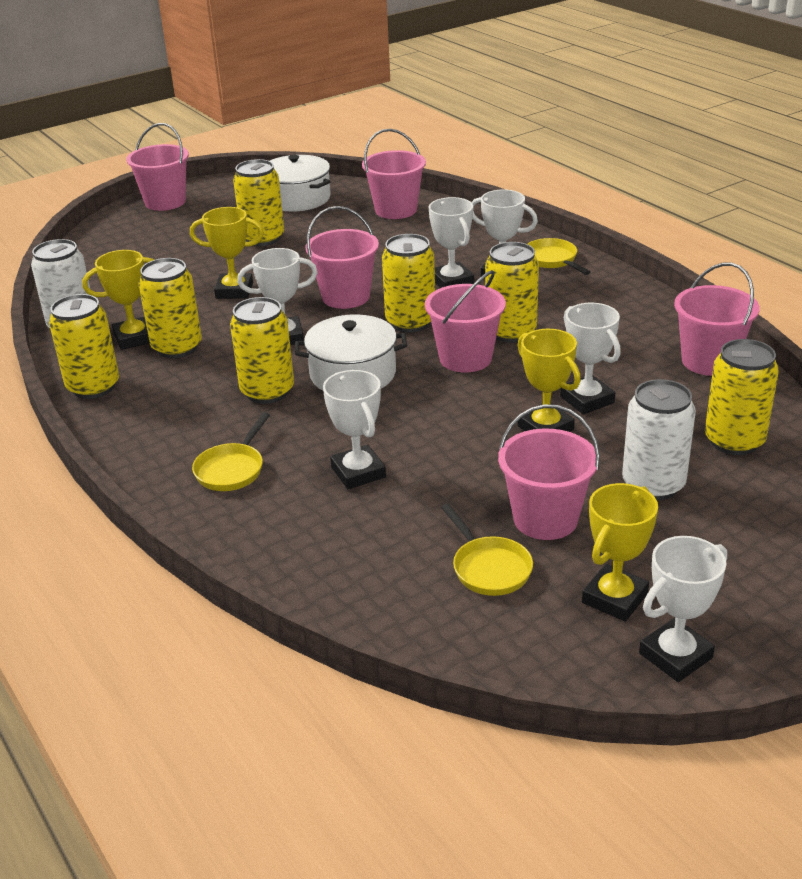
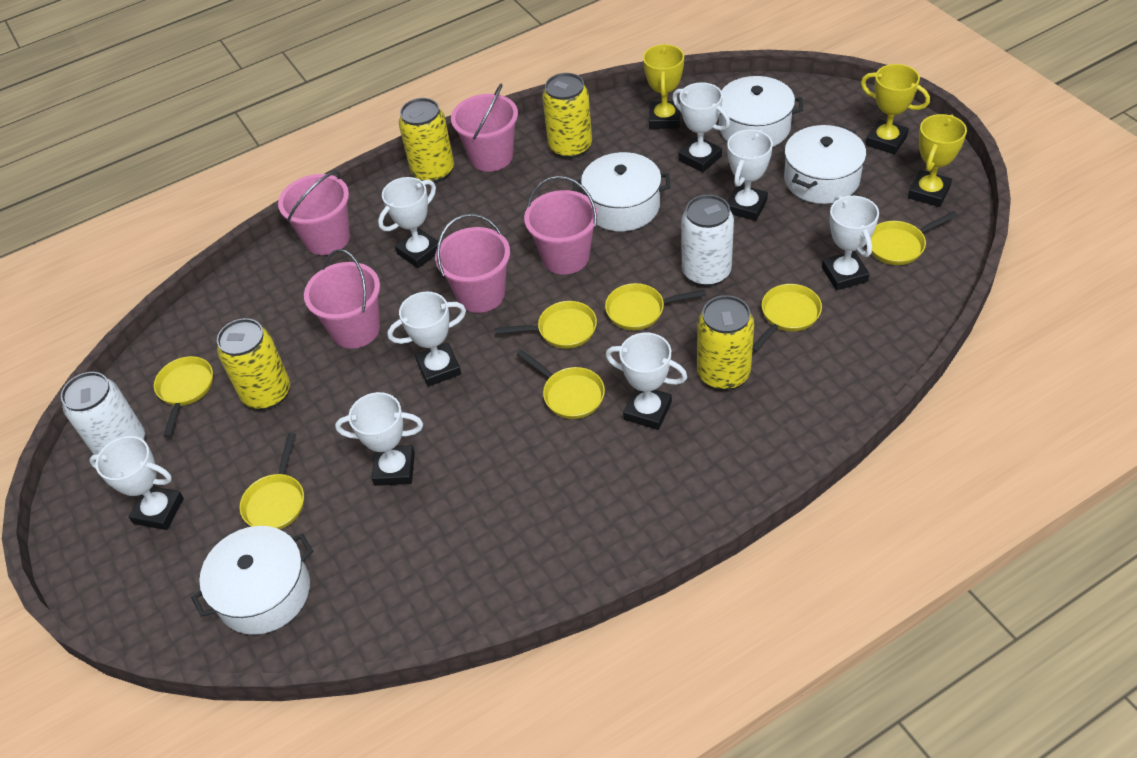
pink bucket: [126,123,189,211] [305,206,379,309] [362,129,426,219] [425,270,506,372] [498,404,600,540] [674,263,760,376] = 6 -> [278,171,350,255] [304,249,380,349] [435,213,510,313] [451,84,518,172] [524,176,598,274] = 5
white pot: [270,155,331,212] [295,314,407,391] = 2 -> [191,526,313,635] [573,152,670,231] [719,76,803,147] [784,125,866,204] = 4
white trophy: [237,248,318,345] [323,370,386,489] [429,197,474,288] [471,190,538,276] [560,303,621,414] [639,536,727,682] = 6 -> [89,436,184,530] [335,392,423,486] [378,177,438,268] [387,292,466,387] [605,333,687,430] [672,82,730,173] [727,129,773,221] [822,195,879,290] = 8
yellow can: [49,294,119,399] [138,258,202,358] [230,297,294,404] [233,159,284,246] [382,234,435,333] [485,242,539,343] [705,339,779,455] = 7 -> [217,318,290,410] [399,98,454,183] [542,73,592,159] [697,295,754,390] = 4
yellow pan: [192,412,270,491] [441,504,533,596] [528,238,591,275] = 3 -> [154,356,213,437] [240,433,304,529] [495,301,597,349] [517,350,605,419] [605,283,706,330] [752,284,822,352] [871,211,958,265] = 7
yellow trophy: [82,250,154,350] [190,207,264,299] [517,329,581,432] [582,483,658,622] = 4 -> [643,44,684,129] [861,64,930,155] [908,114,967,207] = 3

